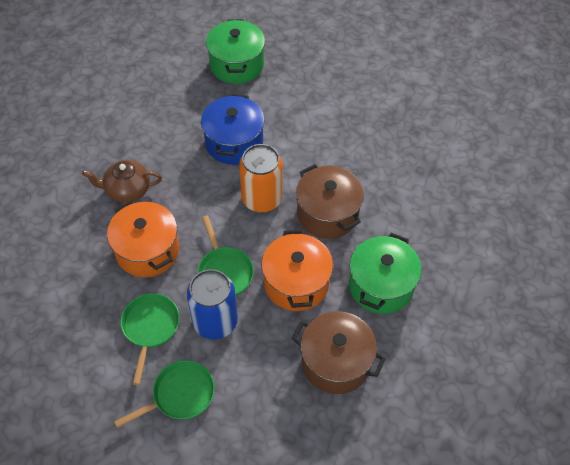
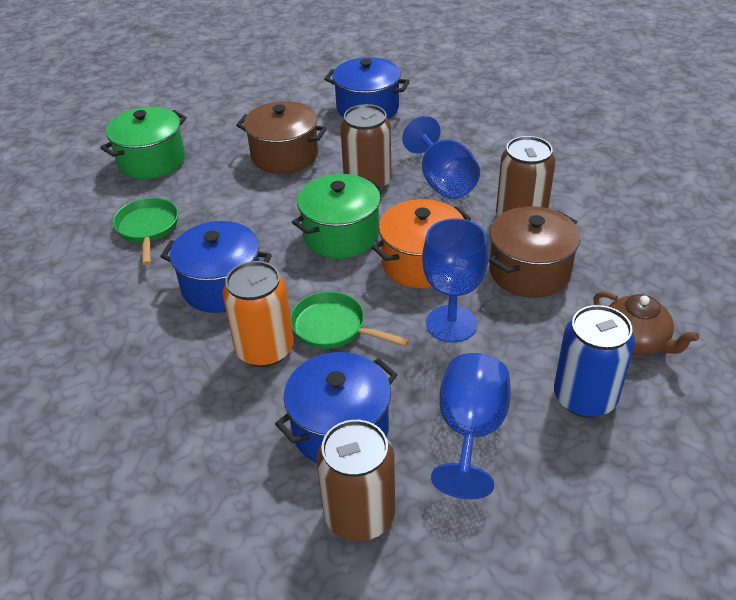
blue goblet: none = 0 -> [402,116,480,199] [422,218,489,343] [431,353,511,499] = 3
blue pot: [201,94,264,165] = 1 -> [160,221,272,313] [275,352,397,463] [324,57,410,119] = 3
brown can: none = 0 -> [317,420,395,541] [340,104,392,188] [496,136,555,216] = 3
green pan: [114,360,215,428] [120,293,180,385] [197,215,254,295] = 3 -> [113,198,178,265] [290,291,409,349] = 2
orange pot: [107,201,179,277] [262,230,333,311] = 2 -> [372,199,471,289] = 1

